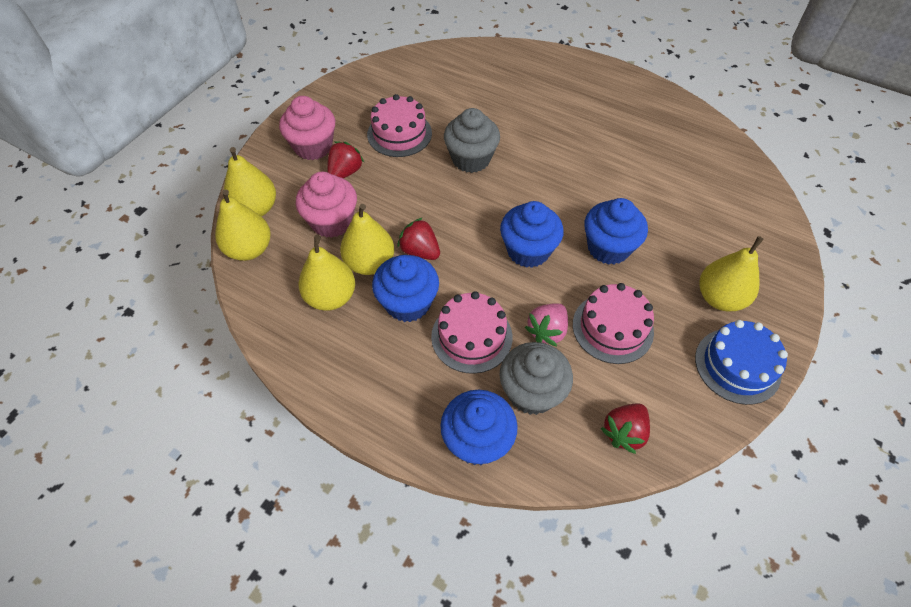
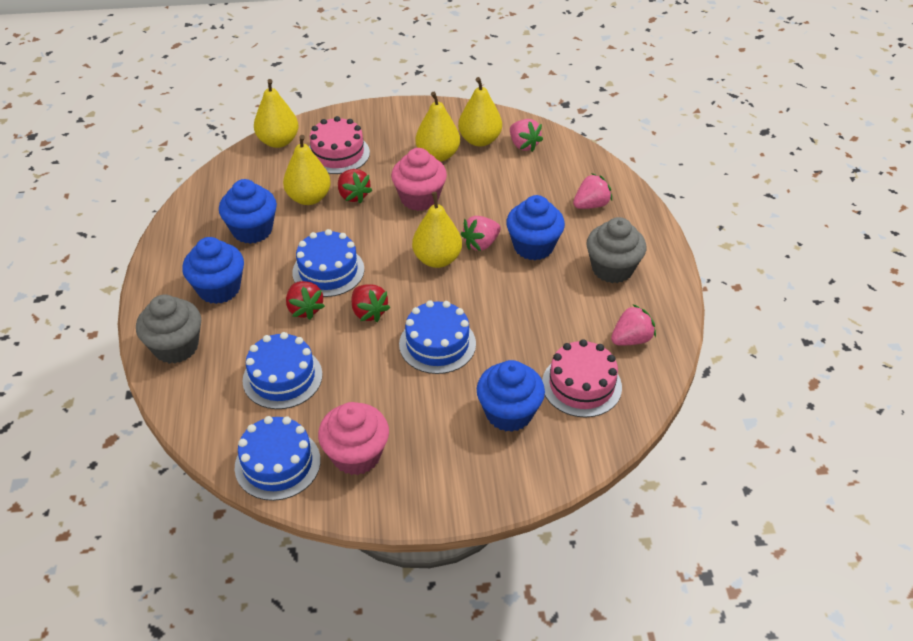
blue cake: [695,320,788,405] = 1 -> [235,416,321,501] [242,332,322,409] [292,229,364,297] [399,300,476,374] = 4
pink cake: [367,94,432,157] [431,291,512,374] [573,283,654,364] = 3 -> [309,116,370,174] [542,339,622,417] = 2
pink strawberry: [525,303,568,346] = 1 -> [461,216,501,251] [510,119,543,152] [573,173,612,209] [611,304,656,345] = 4

